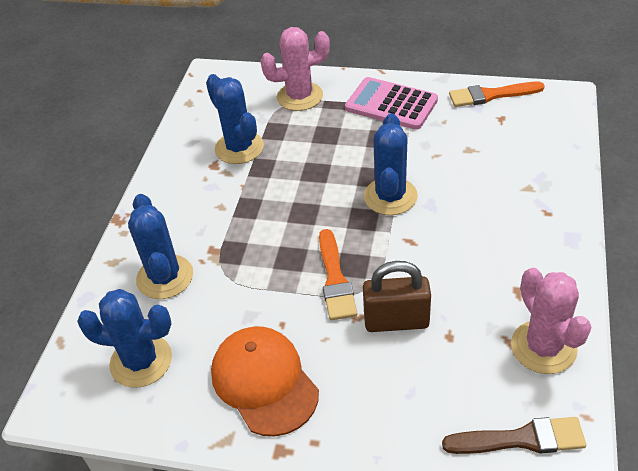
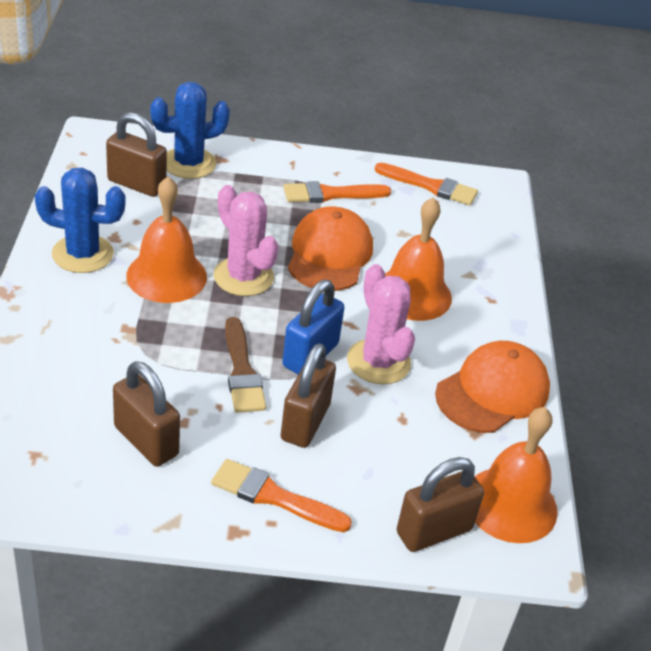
blue cactus: [77,289,172,388] [128,194,193,299] [206,74,264,164] [364,113,418,215] = 4 -> [35,168,126,273] [150,82,230,179] = 2
blue padlock: none = 0 -> [282,280,345,375] = 1
brown padlock: [363,261,431,332] = 1 -> [106,112,167,197] [113,361,180,467] [281,343,336,448] [397,457,484,552] = 4
orange bell: none = 0 -> [126,177,207,303] [385,197,452,321] [475,407,558,543] = 3
orange brush: [319,229,357,320] [449,82,545,107] = 2 -> [211,459,352,532] [283,181,391,203] [375,163,478,206] = 3
orange cap: [211,327,319,437] = 1 -> [288,206,373,291] [435,341,550,433] = 2
pink calculator: [345,77,438,130] = 1 -> none = 0

